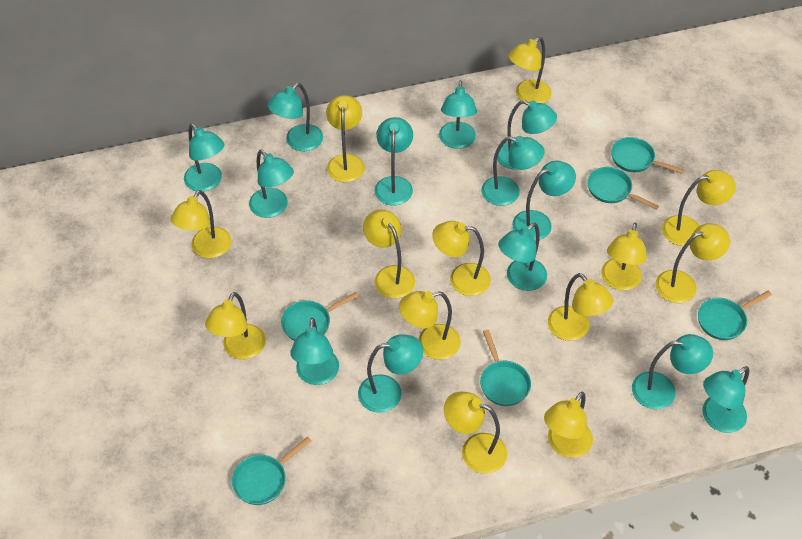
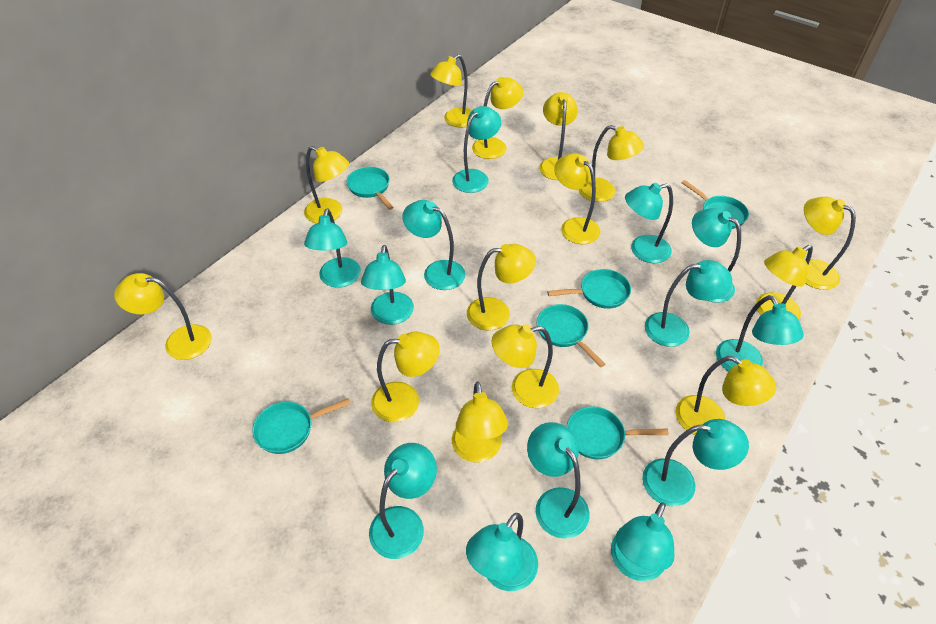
yellow lamp: [171,190,231,258] [205,292,266,360] [326,95,365,183] [363,210,415,299] [399,291,461,360] [432,221,491,296] [444,392,507,474] [508,37,552,103] [544,392,593,458] [548,273,614,341] [601,223,647,291] [655,223,730,303] [662,170,736,246] = 13 -> [114,273,212,360] [304,146,349,223] [371,332,440,422] [430,54,472,128] [452,381,508,462] [467,244,536,330] [472,77,523,159] [491,324,559,408] [539,92,578,180] [554,153,600,244] [578,125,644,202] [676,356,776,435] [756,245,813,320] [804,197,856,290] = 14

